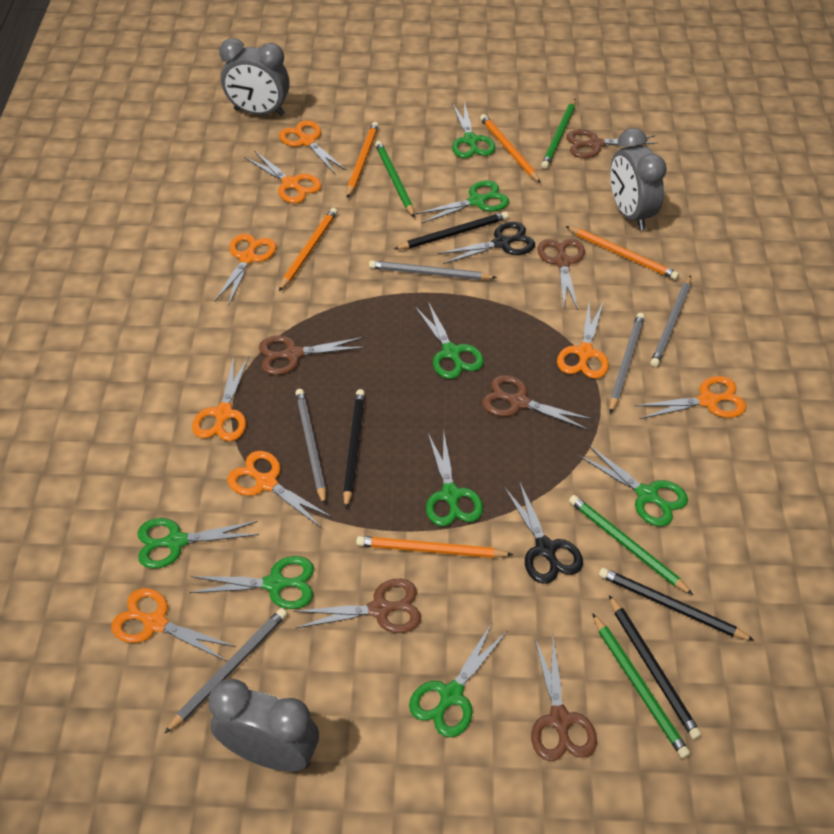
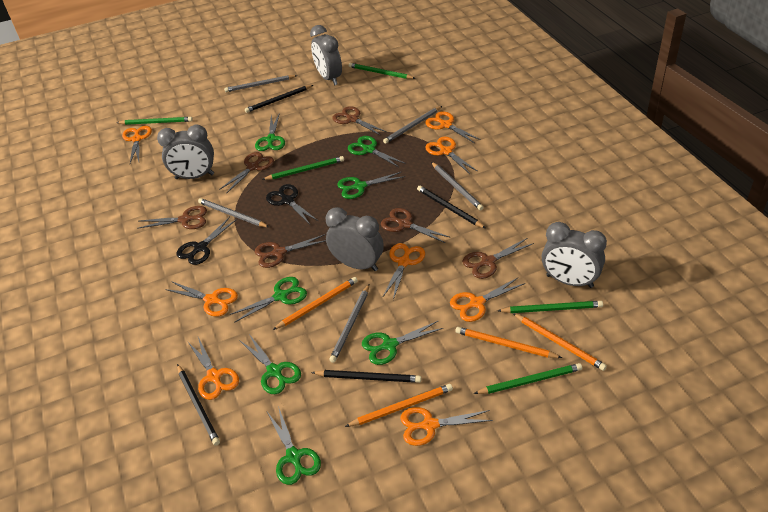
green pencil: [375,141,415,217] [541,99,576,169] [569,495,693,595] [592,613,690,758] = 4 -> [117,117,193,125] [262,156,344,180] [349,63,415,79] [474,363,582,394] [498,301,603,313] = 5
green scissors: [138,518,259,569] [189,556,314,609] [409,623,507,737] [415,302,484,379] [416,180,509,223] [426,433,483,526] [452,101,495,158] [578,445,688,526] = 8 -> [230,277,307,323] [239,334,301,394] [255,113,285,151] [267,406,321,485] [337,172,405,199] [348,136,406,167] [362,321,443,365] = 7
grey clock: [208,679,319,772] [219,38,290,116] [610,128,667,231] = 3 -> [157,125,214,179] [310,25,342,86] [326,207,384,271] [542,222,607,288] = 4
orange pencil: [279,208,338,291] [347,122,379,198] [356,536,513,558] [480,114,541,183] [566,226,679,280] = 5 -> [273,277,358,330] [345,384,453,427] [455,327,562,358] [513,313,607,371] = 4

